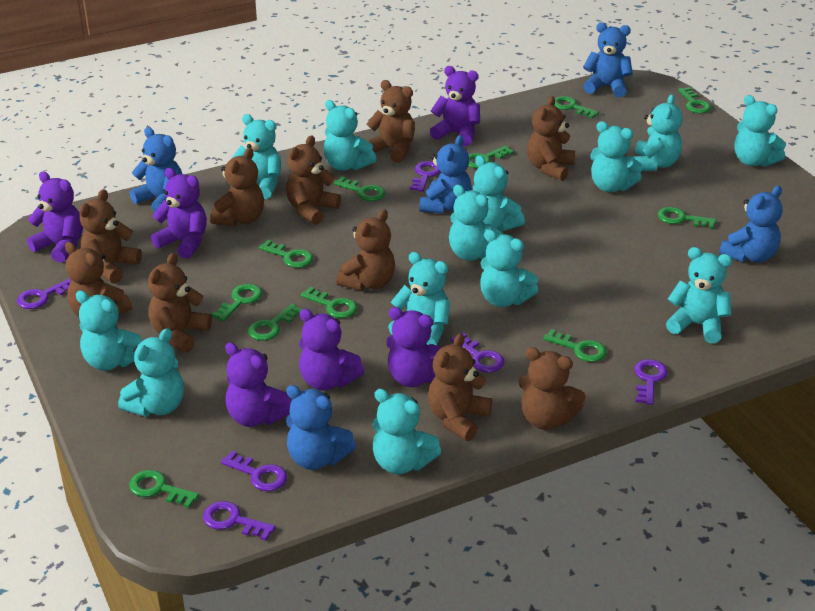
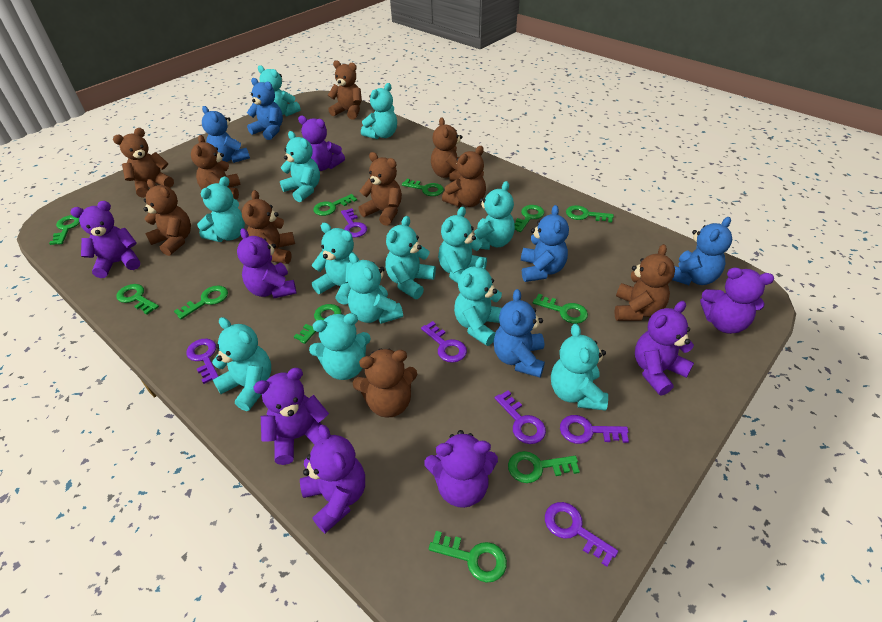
purple teddy bear: [27,171,83,263] [151,168,207,259] [225,342,292,427] [299,309,364,391] [386,307,442,387] [430,66,480,146] = 6 -> [71,201,140,278] [237,228,296,298] [253,368,331,465] [298,116,345,171] [300,425,365,533] [424,430,498,508] [635,301,694,395] [700,267,774,334] = 8

